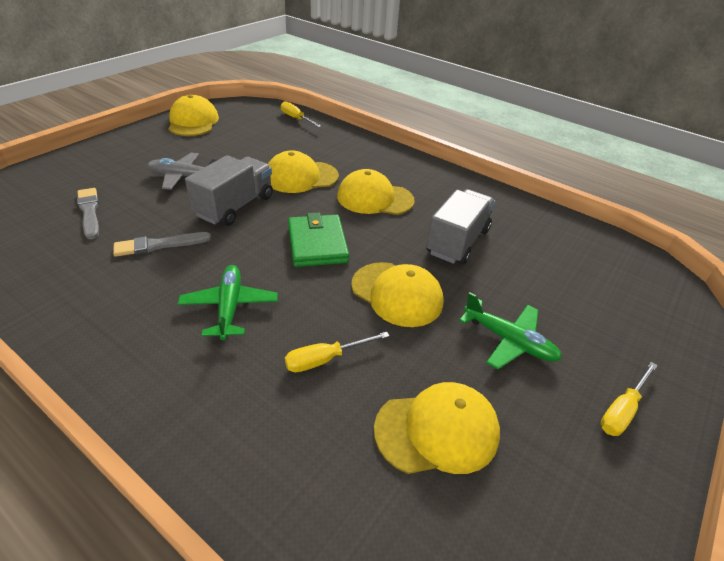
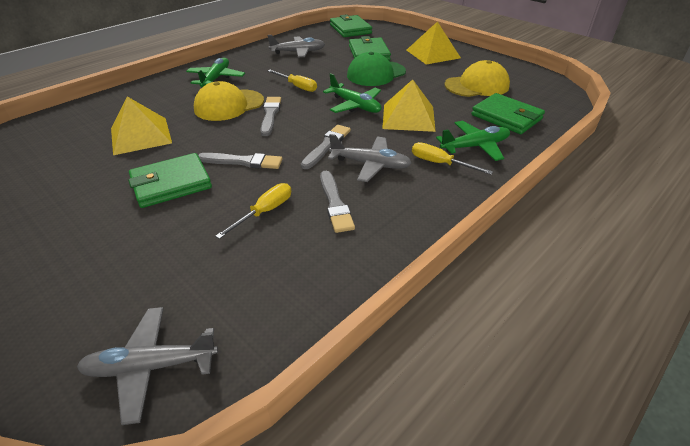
green cap: none = 0 -> [347,52,406,86] = 1
green plane: [178,265,278,340] [459,292,562,369] = 2 -> [186,58,245,87] [323,73,381,113] [436,121,510,161] = 3
green wallet: [288,212,349,267] = 1 -> [128,153,212,208] [330,14,372,37] [349,36,391,61] [471,93,545,134] = 4
grey brush: [77,188,99,239] [113,232,212,257] = 2 -> [198,153,282,169] [260,97,281,136] [301,125,351,169] [320,171,355,233] = 4
grey plane: [147,153,218,190] = 1 -> [77,307,218,425] [268,35,325,57] [328,134,412,182] = 3
grey truck: [185,155,273,226] [426,189,495,265] = 2 -> none = 0
yellow cap: [168,95,219,136] [268,150,339,193] [337,169,415,215] [351,262,444,327] [374,382,500,474] = 5 -> [194,81,264,121] [445,60,510,97] = 2
yellow pyramid: none = 0 -> [111,96,172,155] [382,79,436,132] [407,22,461,64] = 3

